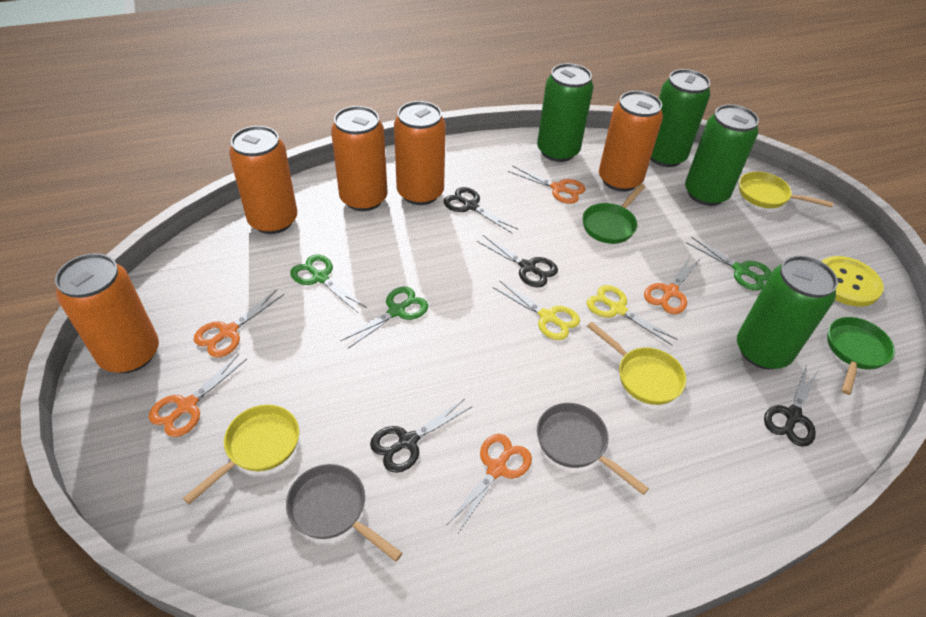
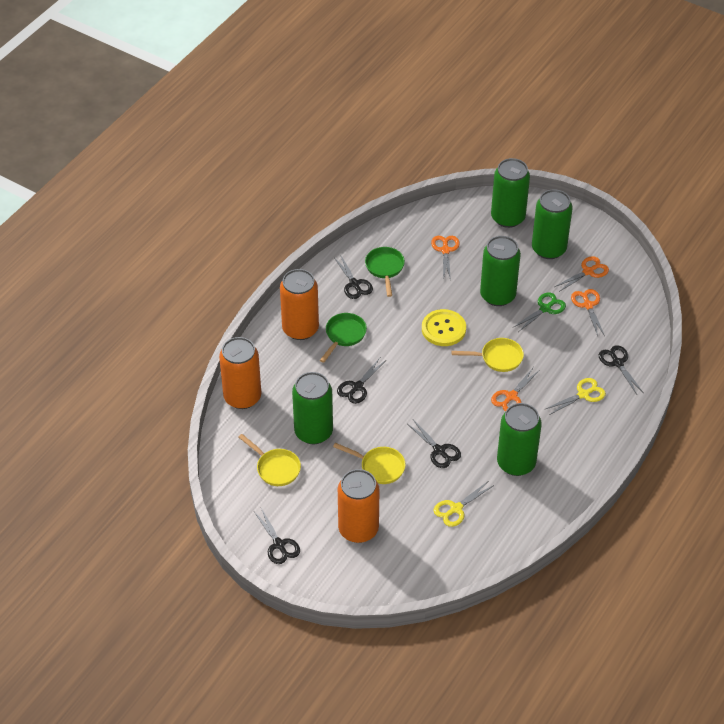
black scissors: [370,399,473,473] [444,187,518,233] [477,235,558,287] [764,365,818,447] = 4 -> [254,508,300,564] [334,254,373,299] [337,358,386,404] [407,420,461,468] [599,345,643,394] = 5
green can: [537,63,593,162] [650,69,710,167] [685,104,759,206] [737,256,838,369] = 4 -> [292,372,333,444] [480,236,521,306] [491,158,530,228] [497,403,542,476] [532,189,572,259] = 5
green scissors: [290,255,367,313] [340,287,428,348] [686,237,771,290] = 3 -> [514,292,566,332] = 1
grey pan: [286,464,402,562] [537,403,649,495] = 2 -> none = 0
orange can: [55,253,159,373] [229,126,297,234] [331,106,388,211] [394,101,446,205] [599,91,663,192] = 5 -> [219,337,261,409] [280,269,319,340] [338,469,379,543] = 3
orange scissors: [149,354,247,437] [194,290,284,357] [447,434,532,533] [508,166,585,204] [644,255,701,314] = 5 -> [431,236,460,281] [491,368,540,412] [555,256,609,292] [571,289,605,336] = 4

